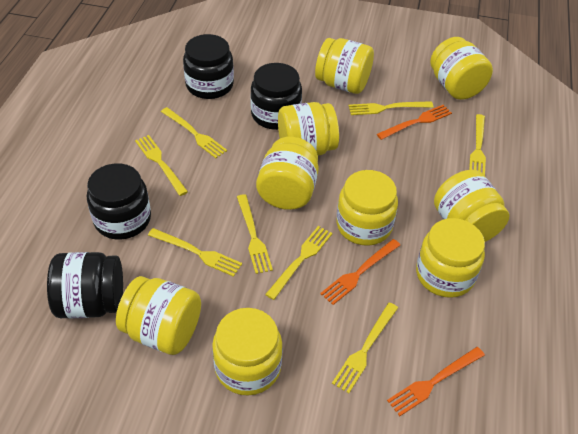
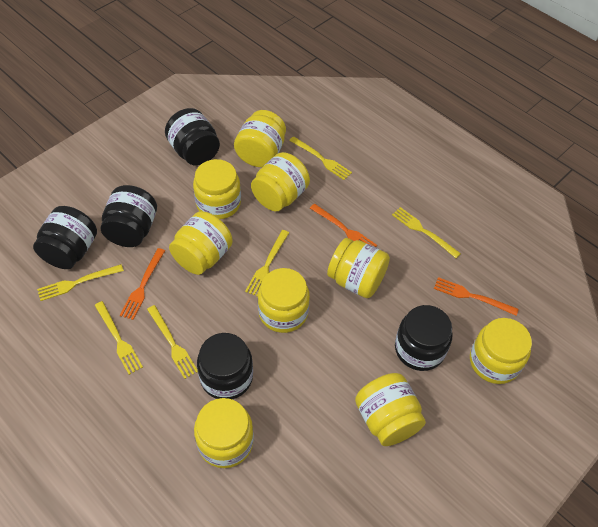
black jar: [47,252,123,319] [87,163,151,239] [183,34,234,99] [250,63,302,130] = 4 -> [33,206,97,269] [100,185,157,247] [165,108,220,165] [197,333,253,399] [395,305,452,371] = 5
yellow fork: [135,135,188,196] [148,228,242,277] [161,107,227,158] [237,194,273,274] [265,226,333,300] [332,302,398,393] [349,101,433,115] [469,114,486,176] = 8 -> [37,264,124,301] [95,301,143,375] [147,305,198,379] [245,230,289,297] [289,136,352,180] [392,207,461,258] = 6

